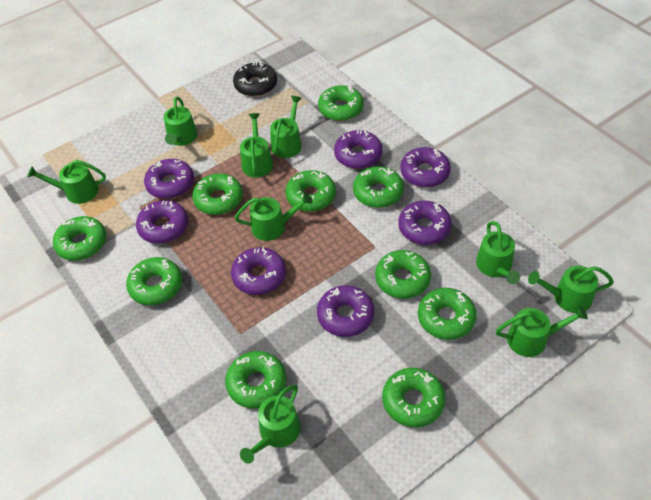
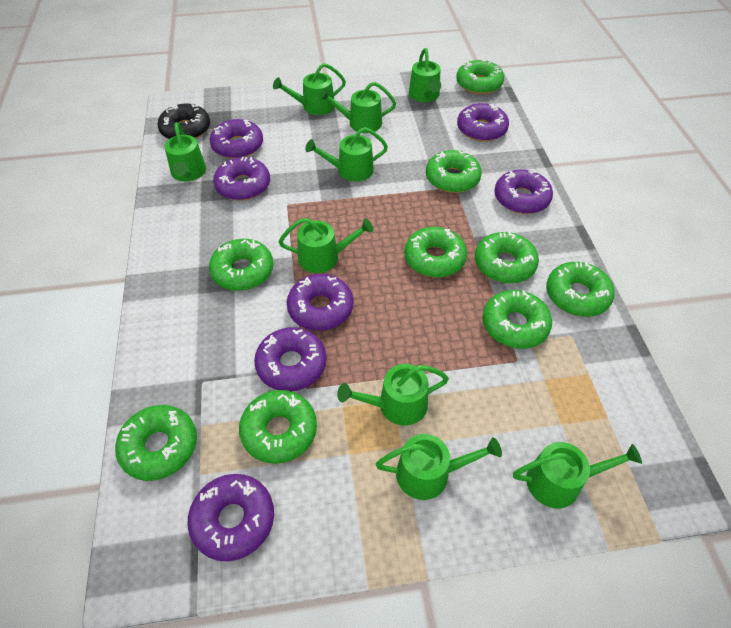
green donut: [53,216,106,261] [126,257,182,305] [192,174,243,215] [225,351,287,409] [285,170,336,212] [318,85,364,121] [353,166,404,208] [375,250,431,299] [382,368,445,427] [418,288,477,340] = 10 -> [115,405,197,481] [209,239,273,291] [239,390,317,464] [404,227,467,278] [426,150,482,193] [456,60,504,94] [475,231,539,283] [483,290,552,349] [546,262,614,317] = 9

